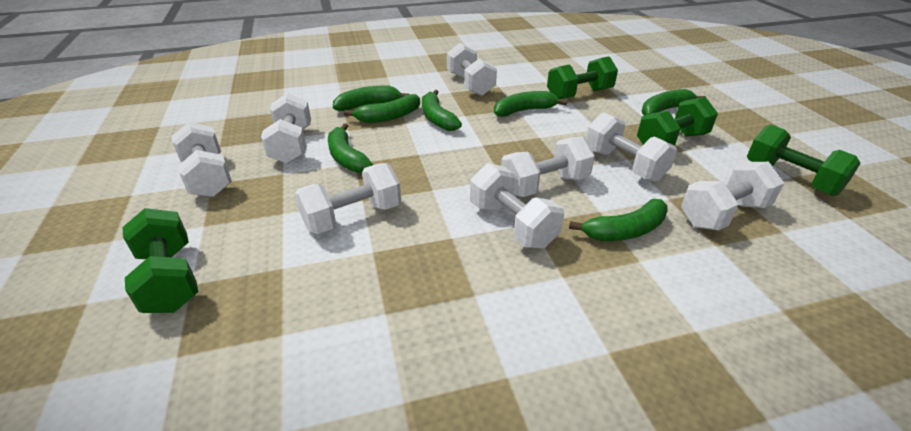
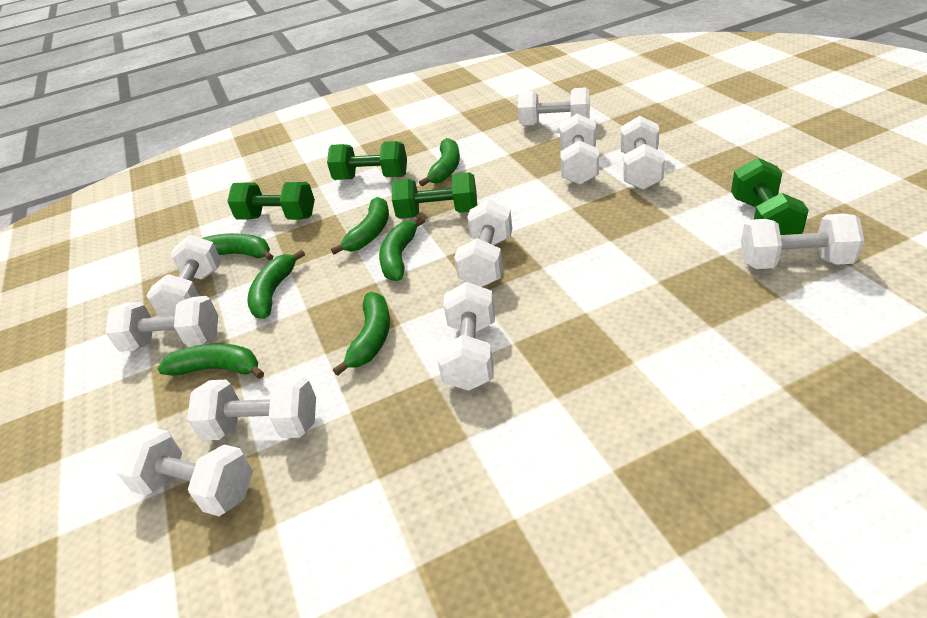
white dumbbell: [171,122,232,197] [261,93,311,164] [295,163,401,234] [447,43,497,96] [470,163,564,248] [501,137,595,197] [586,113,677,182] [681,162,784,230] = 8 -> [106,296,218,352] [115,428,253,516] [146,235,221,317] [187,376,316,440] [437,282,495,391] [454,199,512,287] [518,87,590,126] [560,114,599,185] [620,116,665,190] [741,214,864,269] = 10

